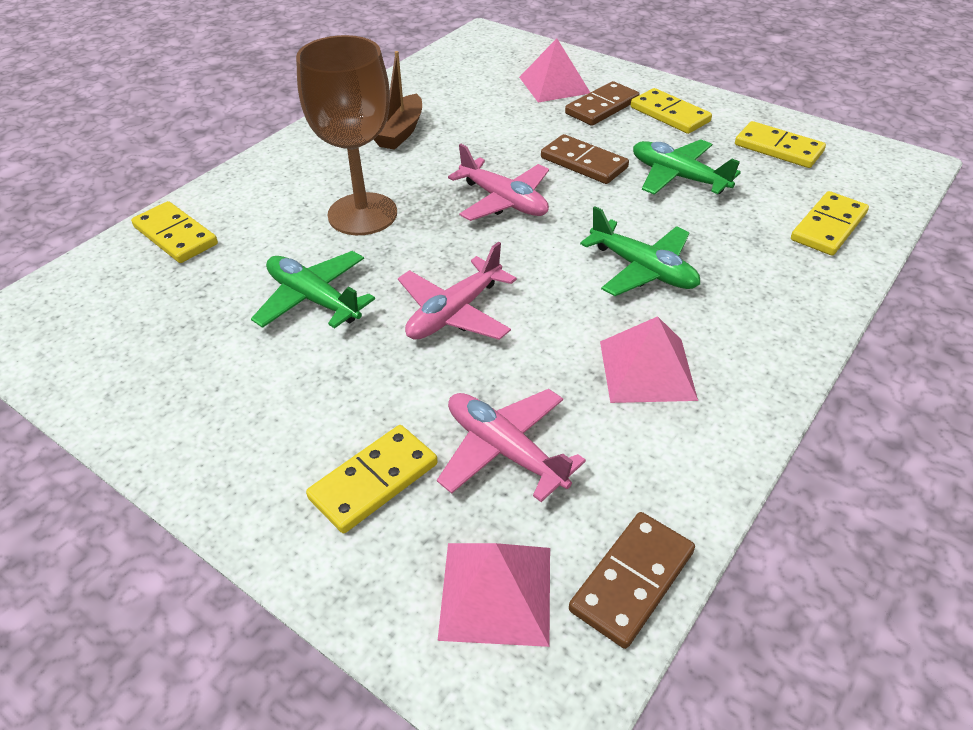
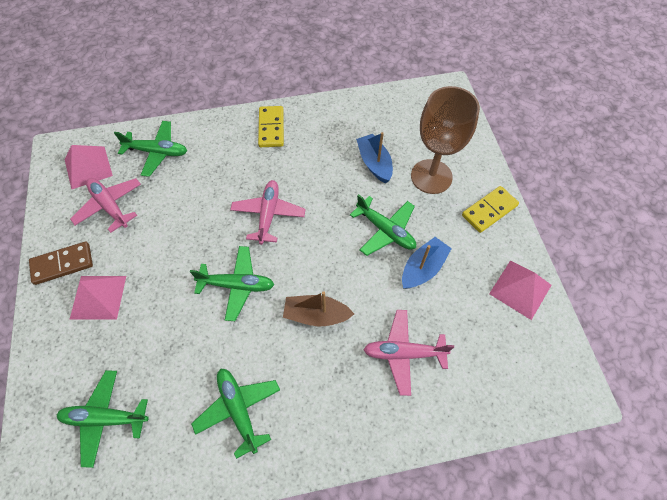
blue boat: none = 0 -> [356,132,393,183] [402,237,452,289] = 2
brown domino: [541,134,629,184] [565,81,640,126] [569,512,695,649] = 3 -> [29,242,93,285] = 1
green plane: [251,251,375,328] [580,206,700,296] [633,139,741,195] = 3 -> [57,370,148,468] [114,121,187,177] [190,246,274,321] [191,369,280,459] [350,194,416,256] = 5
yellow domino: [131,201,218,263] [306,425,438,533] [631,88,712,134] [735,121,826,168] [791,191,869,255] = 5 -> [258,106,284,147] [462,186,519,233] = 2

